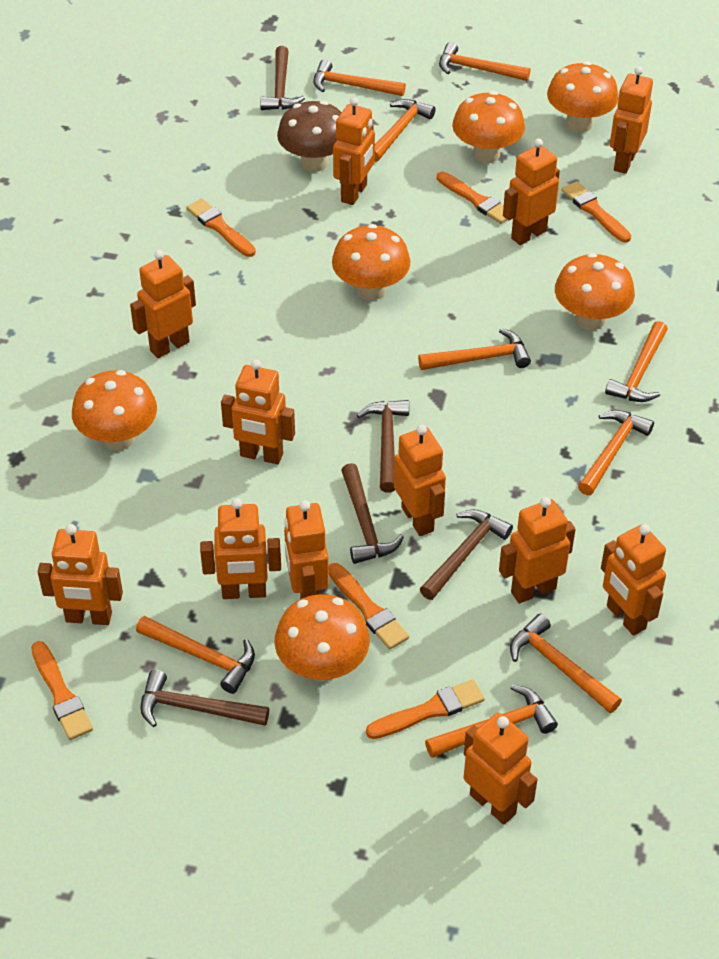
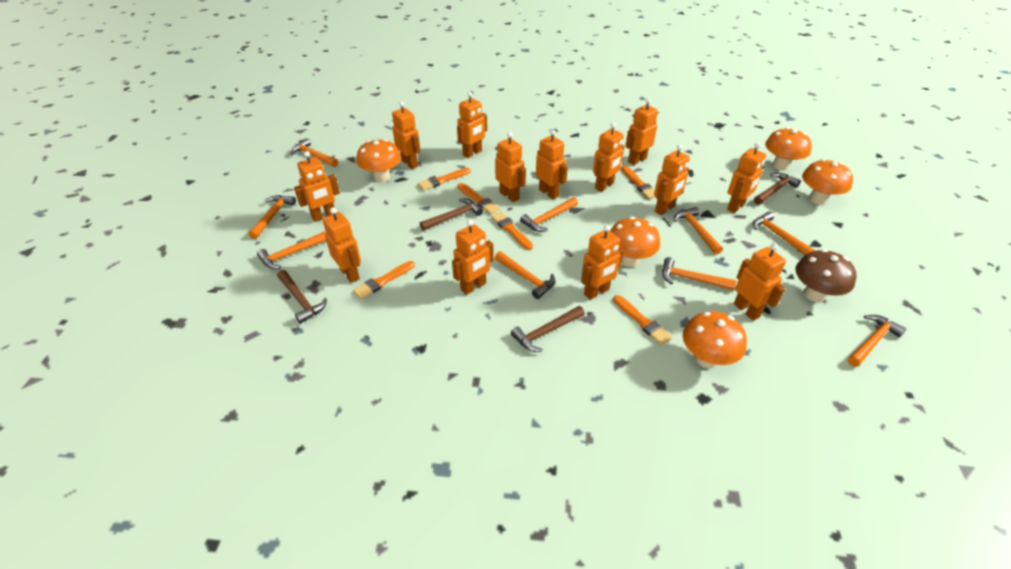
brown hammer: [140,670,269,727] [260,46,305,110] [341,463,404,564] [357,400,409,493] [420,509,513,600] = 5 -> [277,270,327,324] [420,198,483,231] [511,306,585,352] [754,173,801,205] = 4
orange mushroom: [72,370,157,451] [274,594,370,682] [332,224,410,301] [452,91,525,163] [547,61,618,133] [555,253,635,330] = 6 -> [356,139,401,182] [610,217,660,267] [683,311,747,368] [765,127,812,170] [802,159,853,205] = 5
orange robot: [38,524,123,625] [130,250,196,358] [200,498,281,599] [221,360,295,464] [284,500,329,599] [333,97,375,205] [394,425,446,536] [464,713,538,825] [499,497,576,603] [503,138,560,245] [601,524,666,636] [610,66,653,174] = 12 -> [294,151,340,222] [323,207,361,283] [392,101,420,169] [452,220,494,295] [457,92,487,158] [495,132,526,202] [536,129,568,199] [581,225,624,300] [593,123,624,192] [625,98,658,165] [654,145,690,215] [727,142,766,213] [734,243,786,321] = 13

